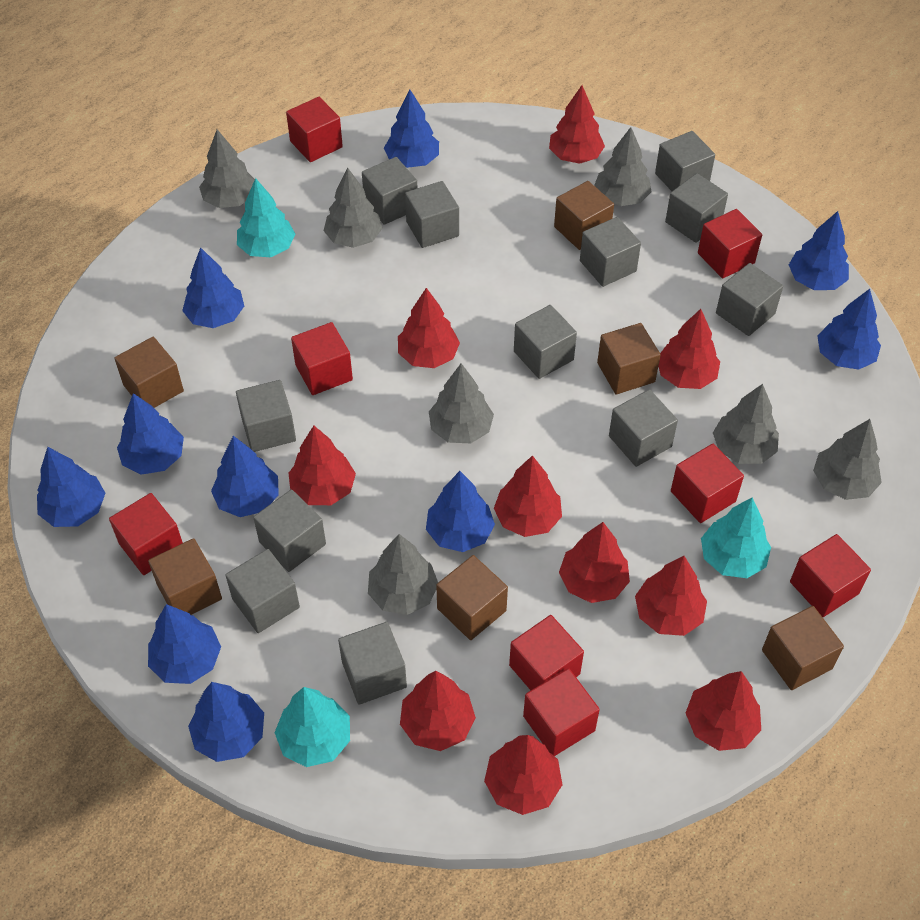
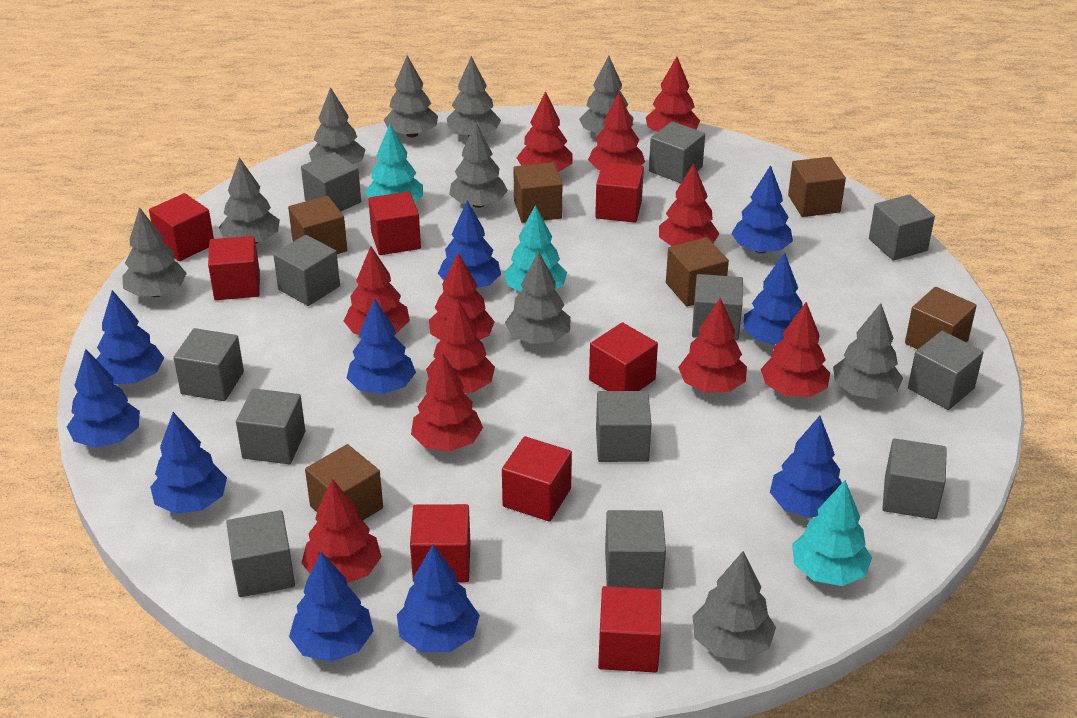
grey tree: [199,129,255,208] [323,168,383,248] [368,534,438,615] [429,363,494,443] [594,127,652,206] [713,384,779,464] [813,419,882,500] = 7 -> [122,207,187,297] [219,157,280,244] [309,87,366,165] [384,55,438,138] [447,56,501,137] [449,122,508,208] [505,251,571,344] [579,56,633,134] [692,551,776,660] [833,303,903,399] = 10
red tree: [289,425,356,505] [398,288,460,368] [400,671,476,751] [484,735,562,815] [494,455,562,537] [549,85,605,164] [559,522,630,603] [635,556,707,636] [658,309,720,389] [686,671,761,751] = 10 -> [301,479,382,583] [344,246,410,335] [411,353,483,451] [426,298,495,393] [429,253,495,340] [516,91,573,172] [588,92,645,170] [646,57,700,132] [659,163,720,246] [678,298,747,392] [761,302,830,397] = 11

